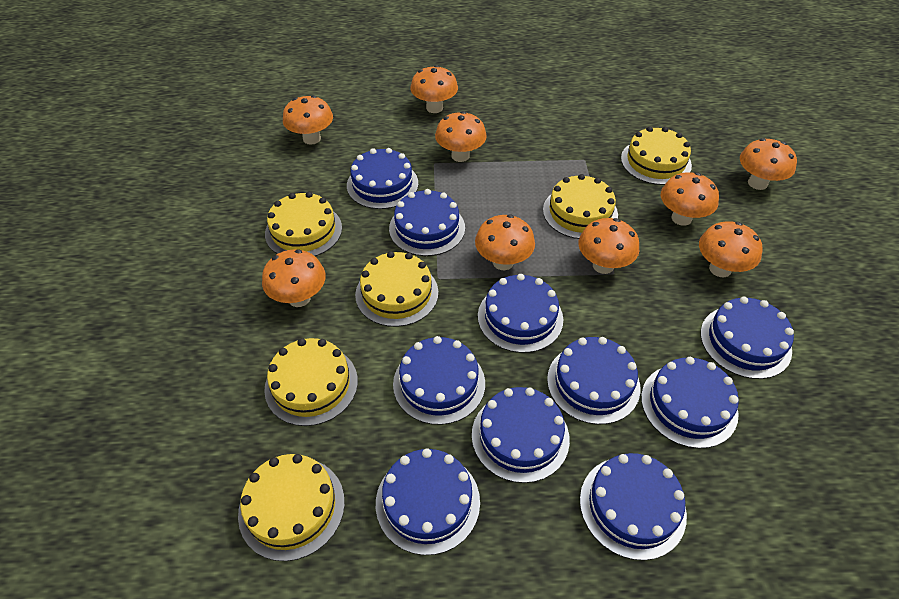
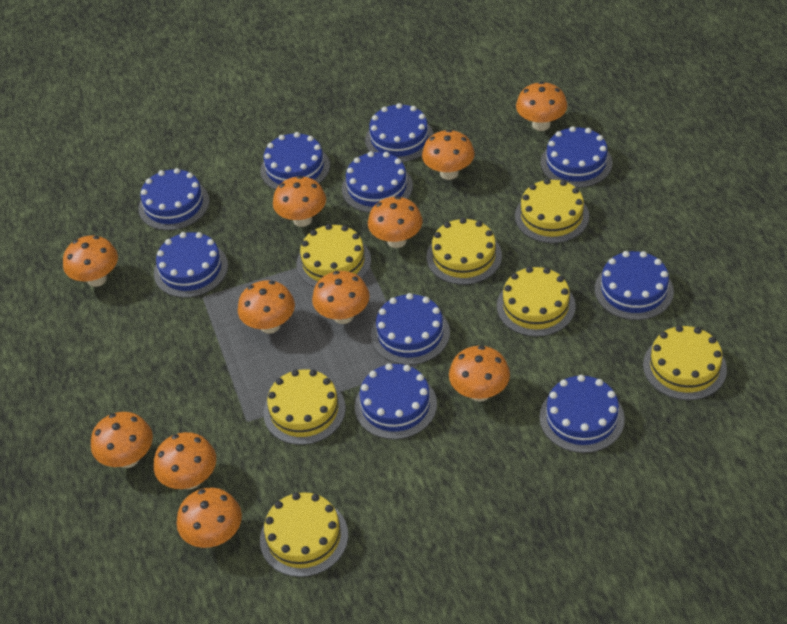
orange mushroom: [262,249,326,307] [283,95,333,145] [410,65,458,113] [435,111,487,162] [475,215,535,270] [579,218,639,274] [661,172,719,226] [699,221,762,277] [740,138,797,190] = 9 -> [63,236,118,287] [91,412,153,468] [154,432,216,490] [177,488,242,548] [238,280,295,334] [273,176,326,227] [312,271,370,324] [368,196,423,248] [422,129,475,180] [449,346,510,402] [516,82,567,131] = 11
yellow cake: [238,454,345,561] [264,338,358,426] [265,192,342,256] [355,251,438,327] [543,174,618,239] [621,127,692,185] = 6 -> [260,492,348,577] [263,369,346,445] [296,224,371,288] [427,218,502,285] [497,266,576,337] [515,179,589,243] [643,325,727,400] = 7

